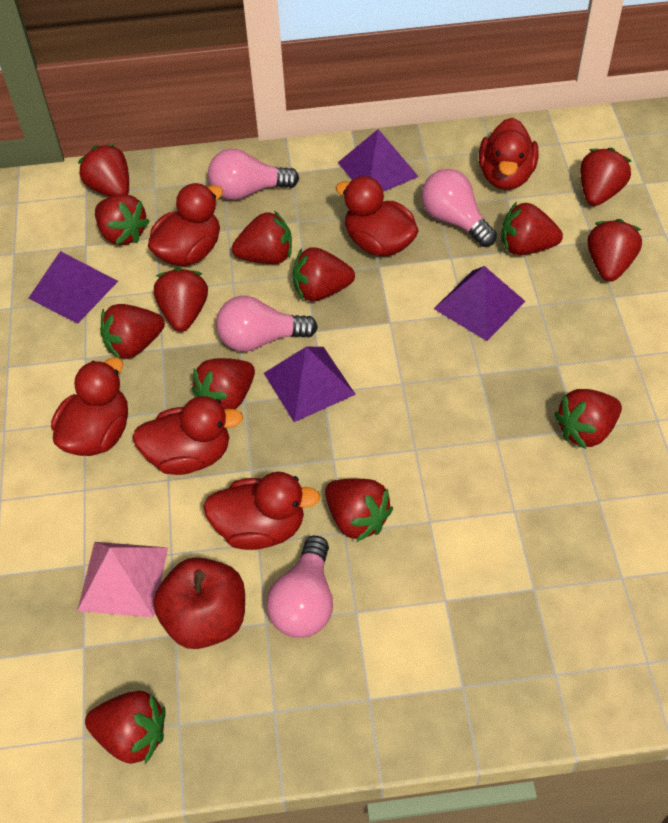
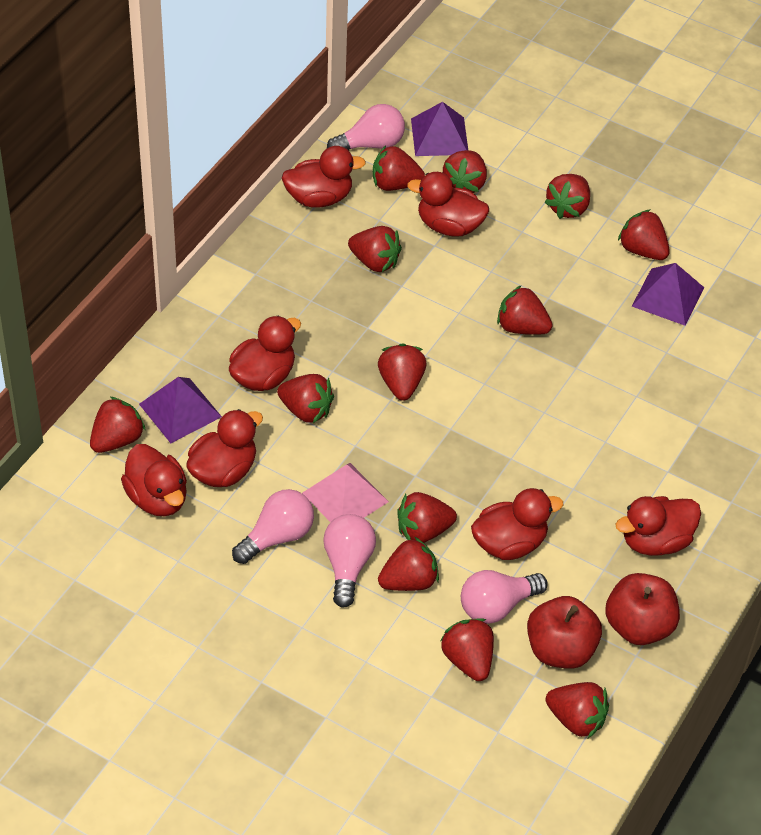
purple pyramid: [28,251,118,324] [264,347,356,422] [338,129,419,192] [434,266,525,341] = 4 -> [139,377,222,443] [411,102,468,156] [632,263,704,326] = 3
red apple: [154,557,245,649] = 1 -> [527,596,602,669] [605,573,680,645] = 2
red duck: [51,357,128,456] [132,396,243,475] [148,183,223,266] [203,472,321,550] [335,176,419,257] [479,117,538,190] = 6 -> [121,444,187,516] [187,409,263,487] [229,316,301,391] [282,146,366,208] [407,172,489,237] [471,488,563,560] [615,496,701,556] = 7

